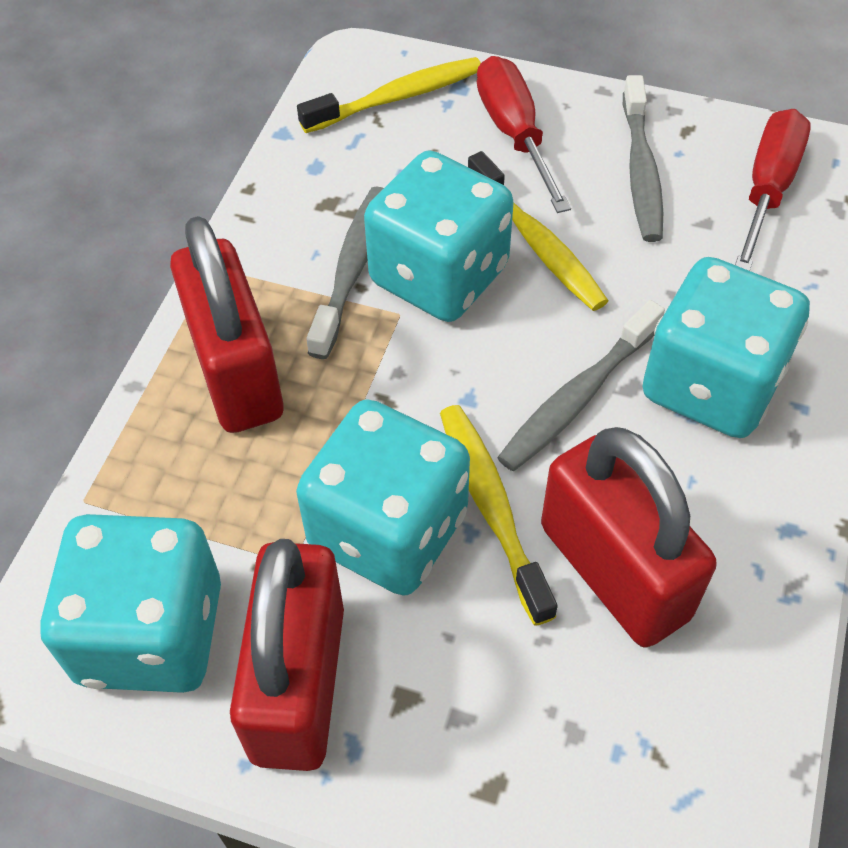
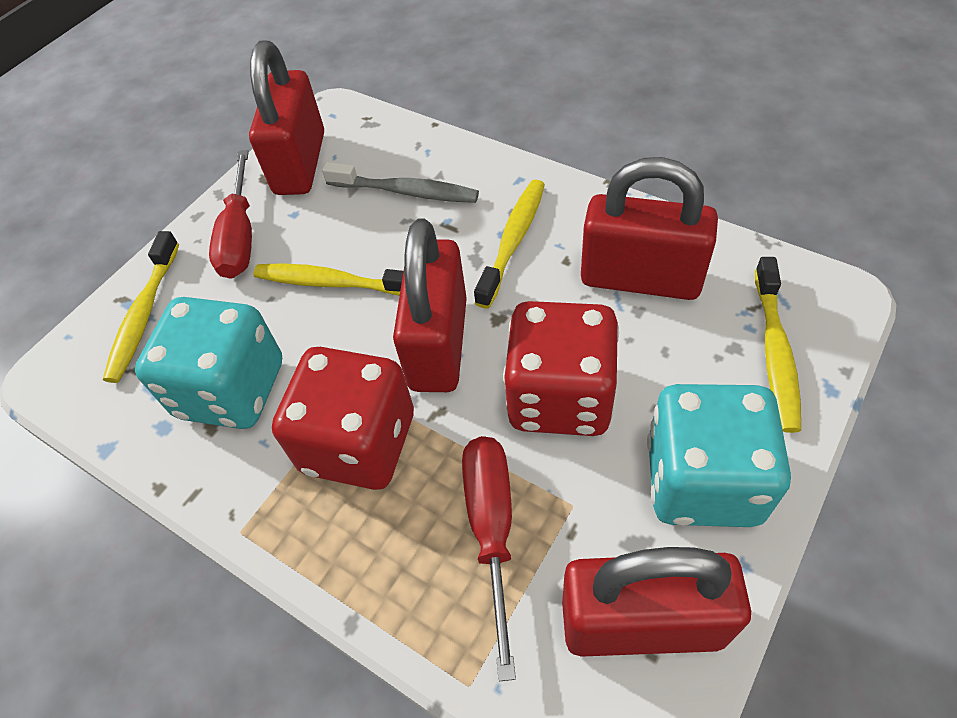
grey toothbrush: [306,186,384,359] [497,300,665,471] [623,75,663,242] = 3 -> [322,162,479,203] = 1
red dice: none = 0 -> [272,347,414,490] [503,301,619,436] = 2
red padlock: [170,216,283,433] [230,539,344,771] [541,427,717,648] = 3 -> [249,40,324,195] [393,218,467,392] [562,547,751,657] [581,157,718,300] = 4
turquoise dice: [40,514,221,693] [296,399,470,596] [364,151,514,322] [643,257,810,438] = 4 -> [135,297,282,429] [647,384,791,527] = 2
yellow toothbrush: [297,57,481,133] [440,405,558,626] [468,151,608,311] = 3 -> [103,231,179,383] [253,263,403,296] [474,179,545,309] [755,257,801,433] = 4

